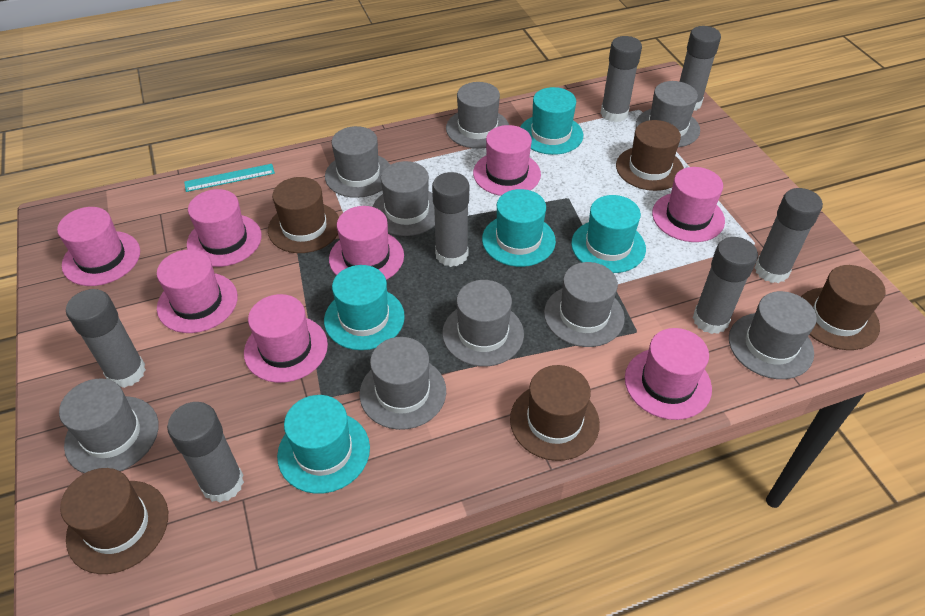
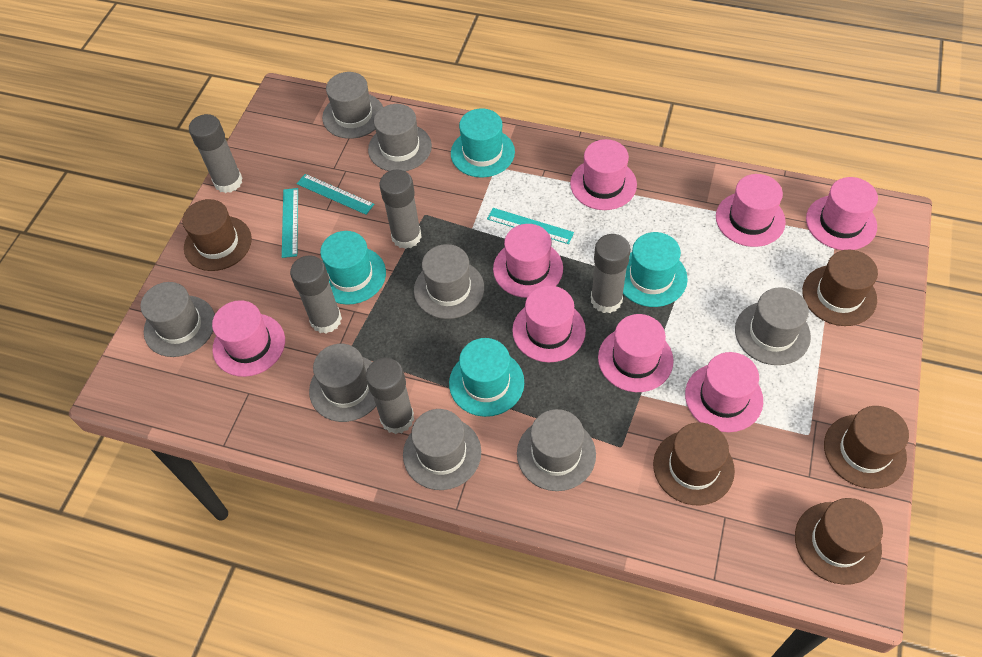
grey glue stick: [66,289,146,388] [167,402,244,503] [432,172,469,267] [600,36,642,122] [680,26,721,110] [693,237,758,334] [755,188,823,283] = 7 -> [189,114,243,193] [290,255,342,333] [366,358,414,434] [379,169,422,249] [591,234,631,313] = 5
grey hat: [59,378,159,473] [325,126,390,198] [360,337,446,430] [373,161,435,236] [442,280,524,367] [446,82,509,149] [544,262,625,347] [636,81,700,147] [729,291,817,379] = 9 -> [140,282,215,357] [309,344,376,422] [322,72,383,139] [368,104,432,171] [403,409,481,490] [414,244,484,319] [517,409,596,491] [735,287,811,365] = 8
turquoise hat: [277,395,370,494] [324,265,405,350] [482,189,556,267] [521,87,583,155] [571,195,646,273] = 5 -> [320,231,386,305] [449,338,524,417] [451,108,515,178] [623,232,688,307] = 4
turquoise ruler: [184,164,275,192] = 1 -> [282,188,298,258] [297,174,374,215] [487,208,574,244] = 3

